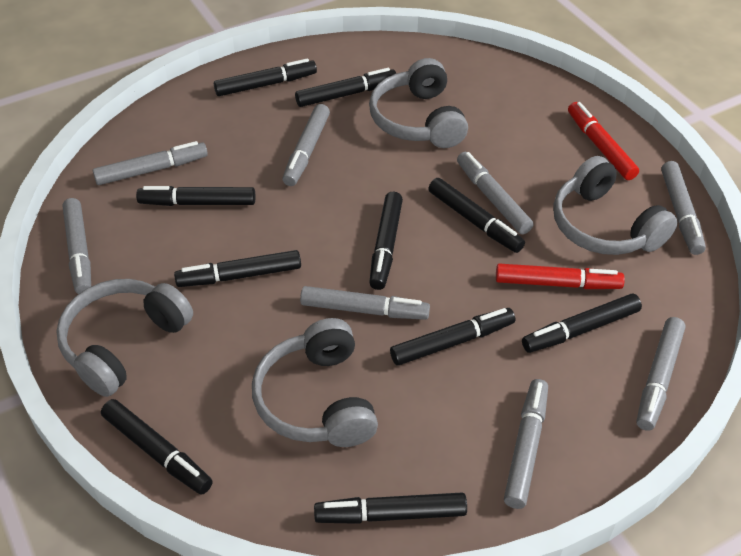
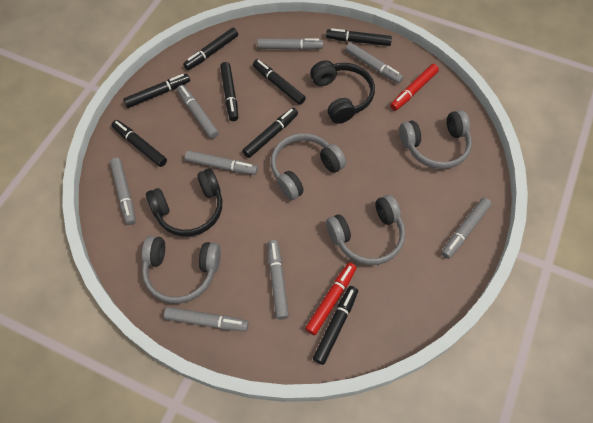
black headphones: none = 0 -> [146,168,222,237] [310,60,375,124] = 2
black marker: [101,399,213,495] [136,186,255,206] [174,250,301,287] [214,59,317,96] [295,68,396,107] [314,493,467,524] [369,192,403,290] [390,308,515,366] [428,178,525,253] [522,293,642,353] = 10 -> [112,120,167,167] [123,74,190,108] [183,28,238,70] [220,62,238,121] [242,108,298,158] [253,59,306,105] [313,286,358,365] [326,28,392,46] = 8

